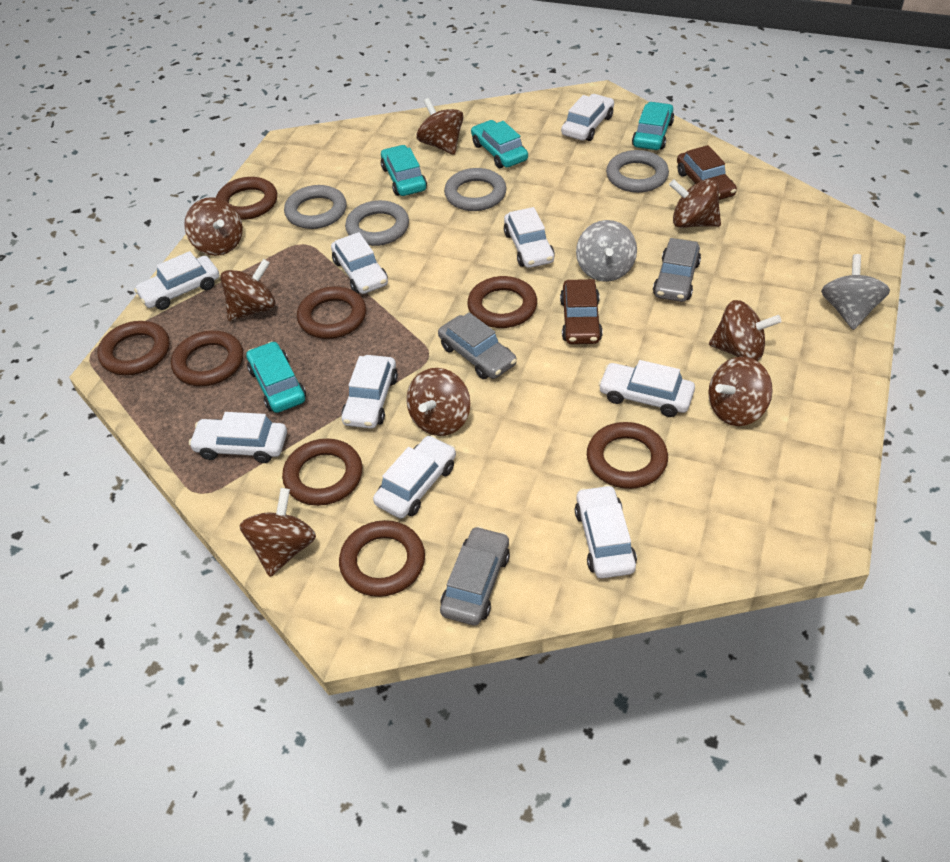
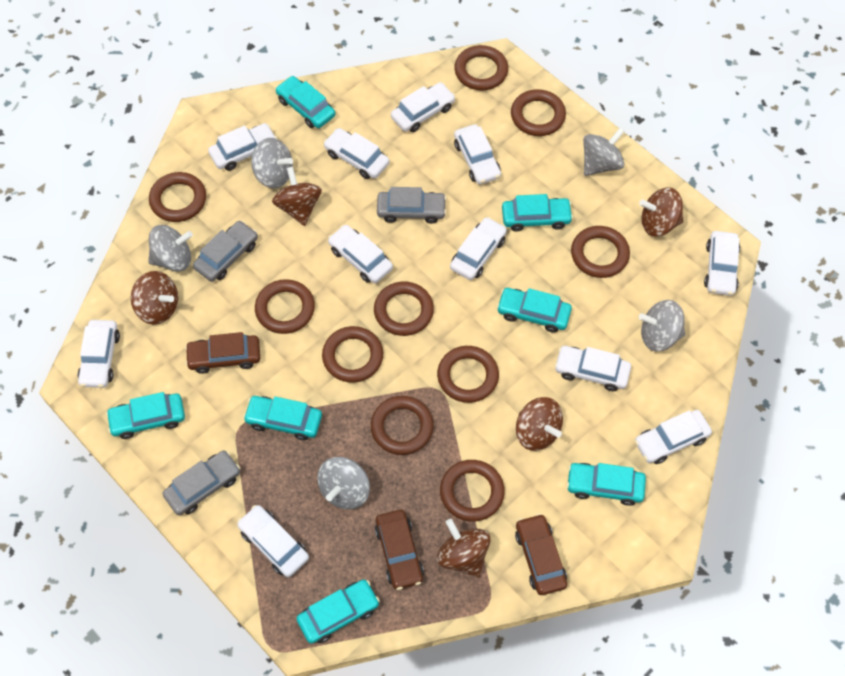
brown car: [560,279,603,344] [677,145,737,200] = 2 -> [185,332,260,374] [375,510,424,590] [515,514,567,595] = 3
brown ring: [98,321,170,375] [171,331,243,386] [216,177,277,220] [282,439,362,506] [297,286,366,339] [339,520,425,597] [467,276,537,328] [587,422,668,489] = 8 -> [149,172,206,222] [255,279,315,334] [322,326,383,383] [371,396,434,455] [374,282,434,336] [437,346,499,403] [440,460,505,522] [454,45,508,90] [511,89,566,136] [571,226,630,278] = 10
brown spinning top: [184,197,243,256] [220,259,276,322] [240,488,316,577] [406,368,470,436] [416,98,463,155] [669,179,721,228] [708,357,773,426] [709,300,781,361] = 8 -> [131,271,178,325] [272,167,322,226] [437,519,491,578] [516,397,563,451] [639,187,684,236] = 5
grey ring: [284,185,347,229] [345,200,409,246] [444,168,507,211] [606,150,669,193] = 4 -> none = 0
grey spinning top: [576,220,637,282] [821,254,890,330] = 2 -> [148,225,193,272] [251,138,293,188] [318,457,370,509] [583,128,625,176] [639,300,685,351] = 5
turquoise car: [246,341,306,413] [381,145,427,196] [471,120,528,168] [632,102,674,150] = 4 -> [106,392,185,439] [243,396,322,440] [276,76,335,128] [296,579,380,644] [497,288,572,333] [502,194,573,232] [567,463,646,506] = 7
white car: [134,251,219,310] [189,412,287,463] [331,232,388,294] [341,355,398,429] [373,435,456,519] [504,207,555,268] [561,94,614,141] [575,485,637,578] [598,360,695,417] = 9 -> [77,320,120,388] [208,123,278,171] [237,505,309,577] [323,128,389,179] [328,225,393,283] [391,82,455,132] [450,217,507,280] [454,124,501,184] [554,346,631,391] [635,410,712,464] [704,231,740,296] = 11

